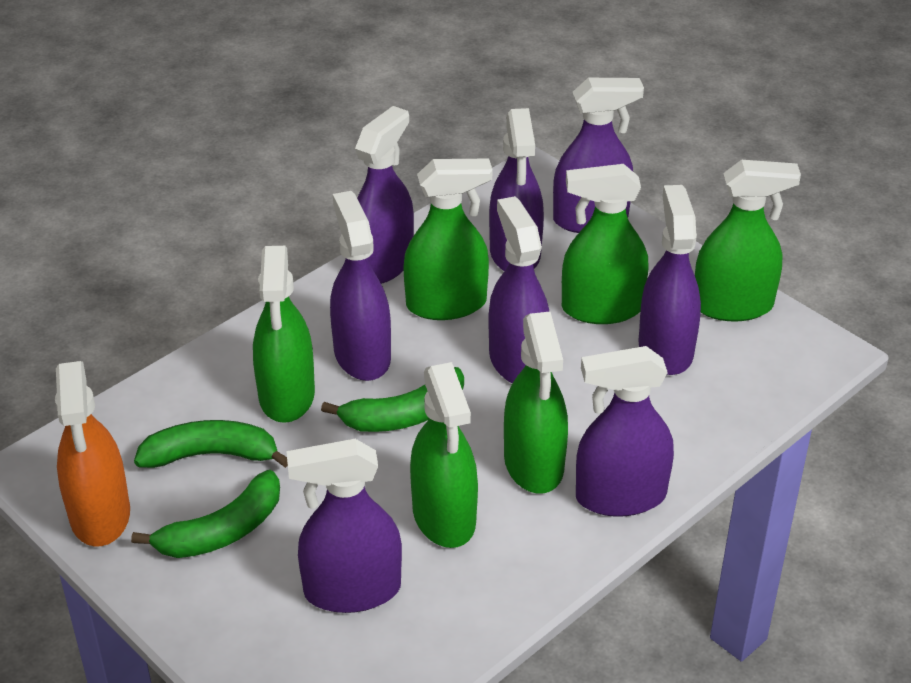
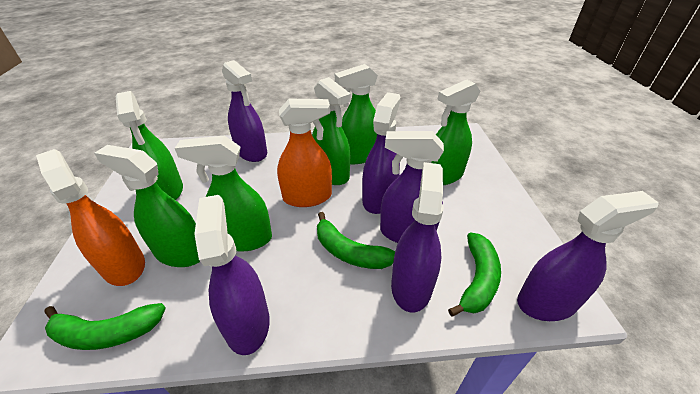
orange spray bottle: [55,361,130,546] = 1 -> [36,149,145,286] [277,98,332,207] = 2
purple spray bottle: [286,439,402,613] [330,191,391,381] [355,106,414,284] [489,108,544,272] [489,196,550,383] [553,78,644,233] [576,346,674,517] [638,185,701,375] = 8 -> [194,195,270,355] [222,60,267,162] [362,92,401,214] [380,131,444,243] [391,162,444,313] [517,191,659,321] = 6

